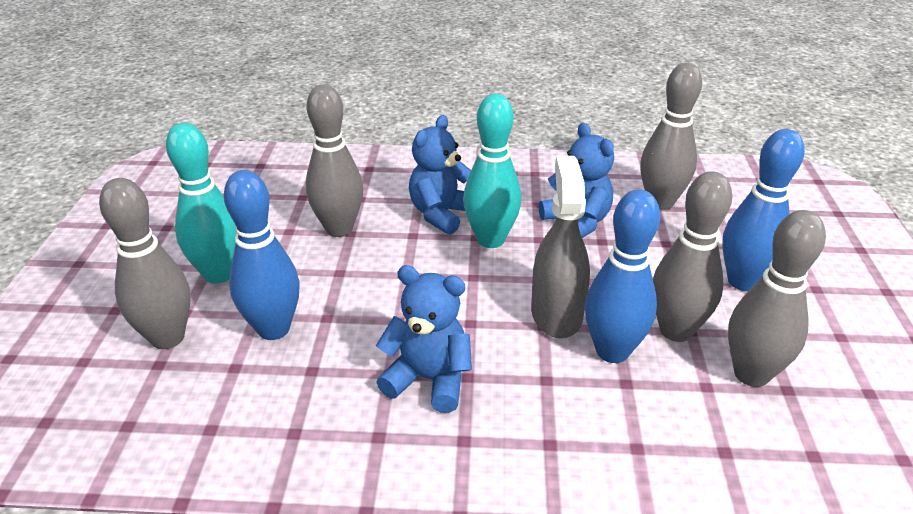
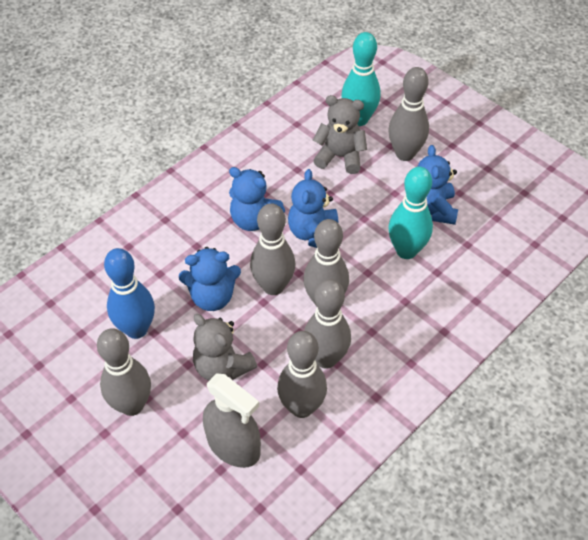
blue bowling pin: [224,170,300,340] [585,190,660,363] [722,129,805,291] = 3 -> [104,248,155,339] = 1
blue teddy bear: [376,265,472,413] [409,115,471,235] [539,123,614,238] = 3 -> [179,247,241,311] [229,167,285,231] [288,169,338,248] [417,145,458,225] = 4
grey bowling pin: [99,178,191,349] [306,85,363,237] [640,63,702,210] [653,171,732,342] [728,210,826,387] = 5 -> [97,328,151,416] [250,203,295,295] [277,331,327,418] [303,219,349,307] [304,279,351,369] [388,67,429,161] = 6
grey teddy bear: none = 0 -> [193,314,257,381] [313,95,367,174] = 2

